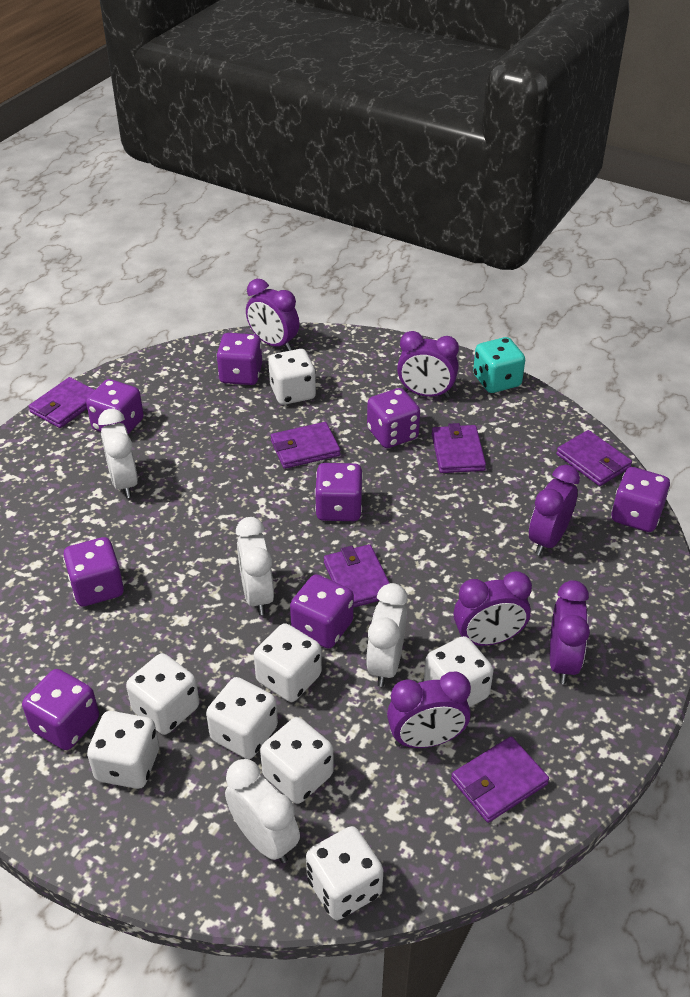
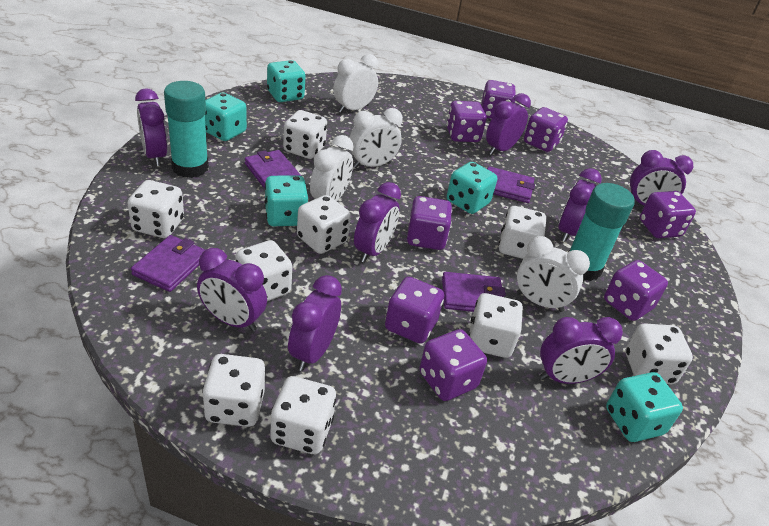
purple clock: [246,279,300,351] [387,672,471,748] [397,331,459,398] [454,571,532,646] [529,465,580,556] [550,580,590,684] = 6 -> [135,88,167,166] [197,248,267,332] [288,275,342,371] [354,182,401,263] [486,93,531,155] [540,317,623,384] [558,168,602,242] [630,150,693,206] = 8
purple wallet: [29,377,95,428] [271,422,340,469] [324,544,389,607] [432,423,486,473] [451,737,549,823] [556,430,632,486] = 6 -> [131,235,205,292] [245,150,301,189] [442,272,506,312] [487,166,535,203] = 4
turquoise dice: [473,337,525,393] = 1 -> [205,92,247,141] [265,175,308,226] [267,60,306,102] [447,162,497,214] [606,372,683,442] = 5
turquoise glue stick: none = 0 -> [164,81,209,178] [569,183,635,281] = 2
white dice: [87,711,159,789] [126,653,199,735] [206,677,278,759] [254,623,322,702] [260,717,334,804] [268,349,316,405] [306,826,383,920] [424,636,494,707] = 8 -> [128,180,184,238] [202,354,265,427] [235,240,292,301] [270,376,336,454] [283,110,327,159] [297,195,351,254] [469,293,523,358] [499,206,547,259] [625,323,693,384] = 9

